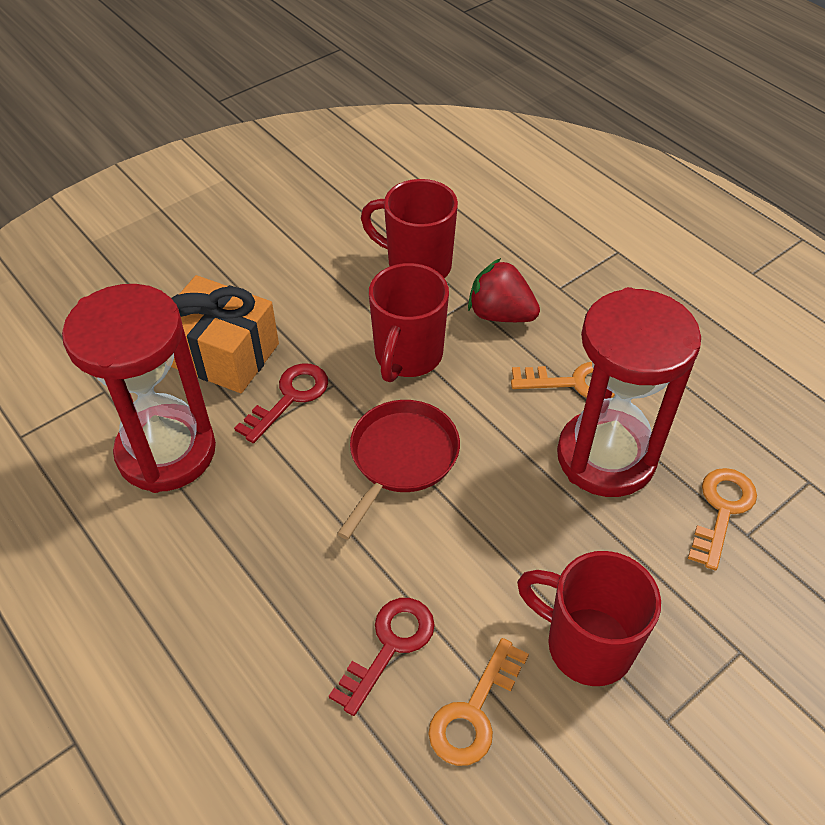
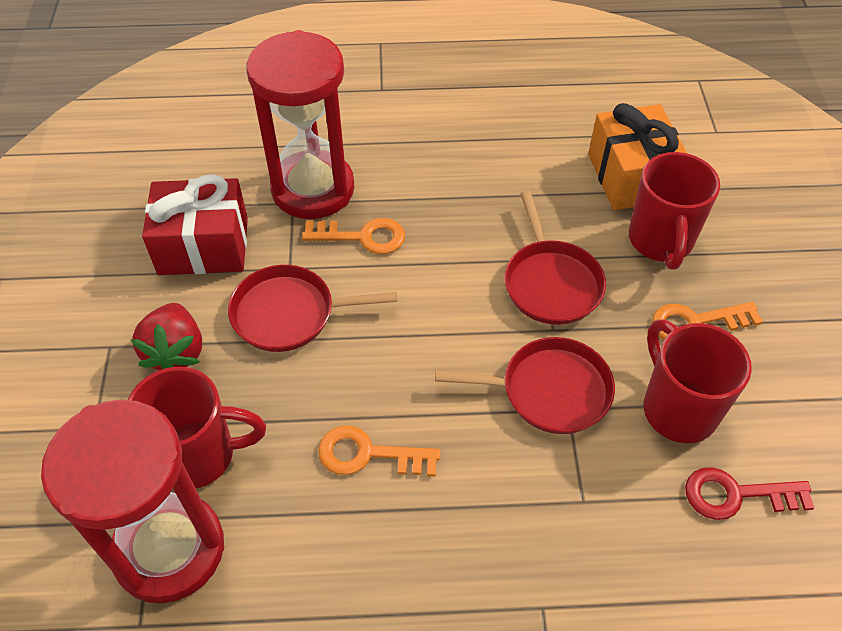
red gift: none = 0 -> [142,174,248,275] = 1
red key: [234,363,328,443] [329,598,435,716] = 2 -> [685,467,814,520] = 1
red pan: [337,400,460,540] = 1 -> [228,265,397,352] [435,337,615,434] [504,191,606,325] = 3

